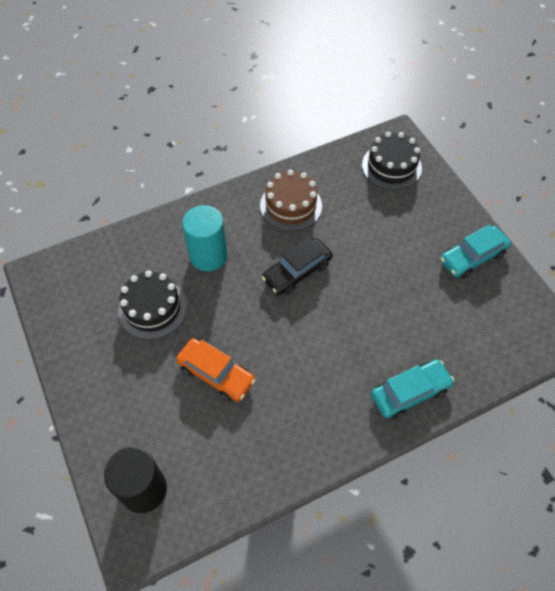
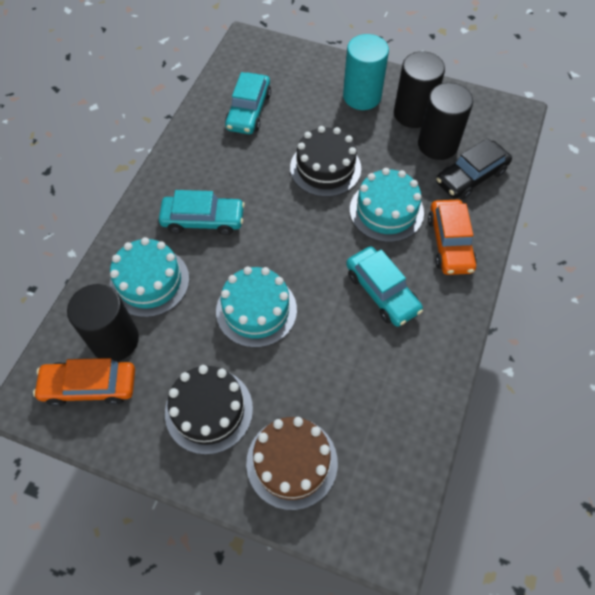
black cylinder: [104,447,167,513] = 1 -> [67,284,139,361] [394,51,445,128] [418,83,473,160] = 3
orange car: [176,338,256,402] = 1 -> [33,358,135,407] [428,199,477,275] = 2
turquoise cake: none = 0 -> [110,237,189,317] [216,266,297,348] [350,168,424,242] = 3
turquoise car: [371,359,454,419] [440,225,511,278] = 2 -> [159,190,245,235] [225,72,271,134] [346,246,423,327] = 3

